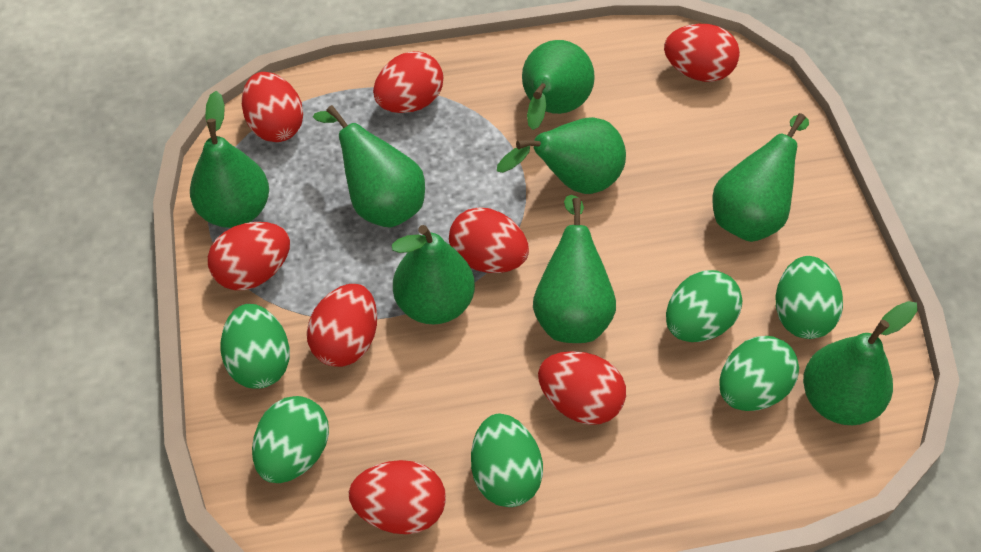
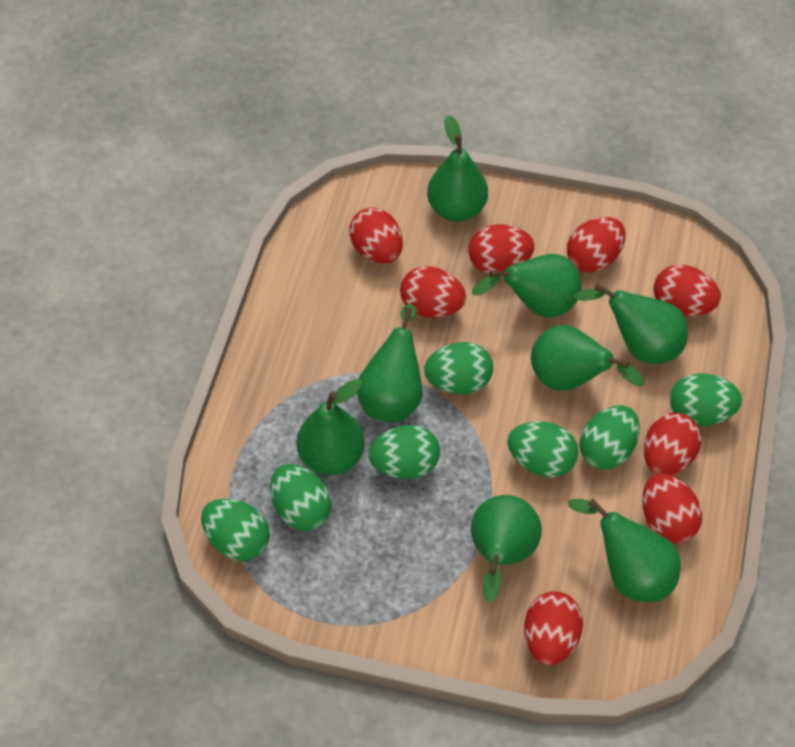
green egg: [221,304,290,389] [252,396,329,483] [471,414,543,507] [666,270,742,342] [719,336,799,411] [776,256,843,339] = 6 -> [201,499,270,561] [270,464,331,531] [368,425,440,479] [424,342,493,394] [507,421,579,477] [579,405,640,470] [670,373,742,426] = 7

